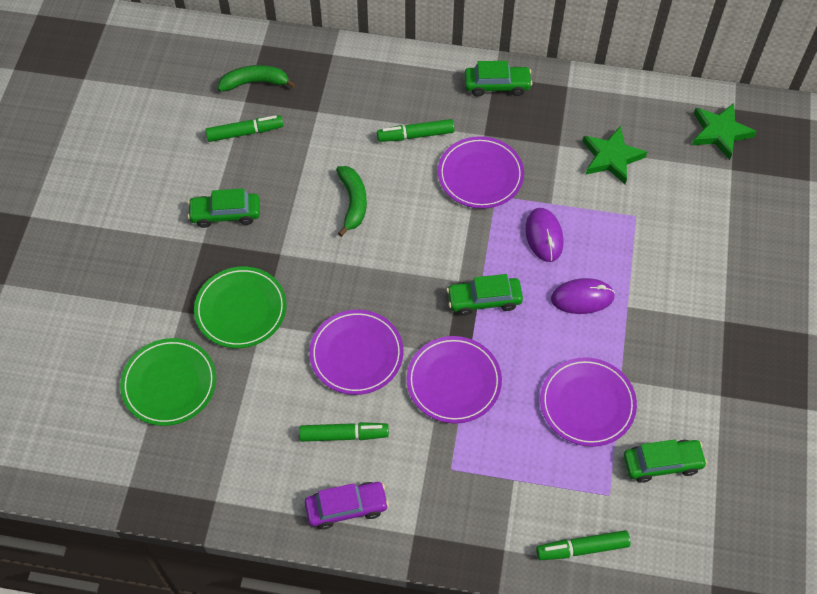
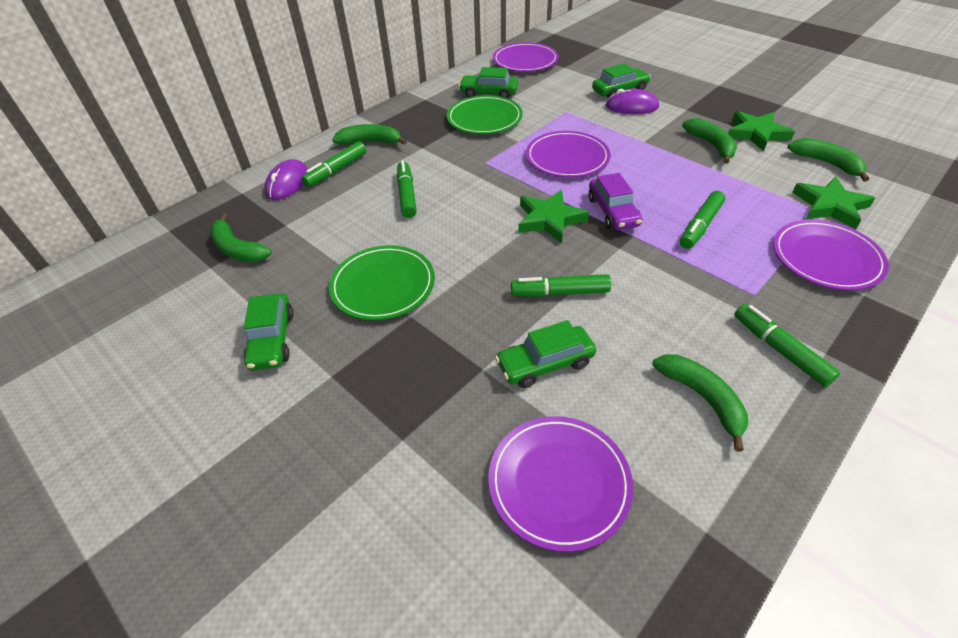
green banana: [218,65,296,92] [336,166,367,237] = 2 -> [210,213,272,262] [332,124,407,145] [652,354,748,452] [682,118,737,164] [788,138,869,182] = 5
green marker: [205,115,283,142] [299,422,389,442] [377,119,454,142] [536,530,630,560] = 4 -> [301,141,366,187] [397,161,417,218] [511,274,611,297] [680,191,726,249] [734,304,840,387] = 5
green star: [582,126,647,184] [692,103,757,160] = 2 -> [518,190,589,243] [728,111,795,151] [792,177,875,229] = 3

